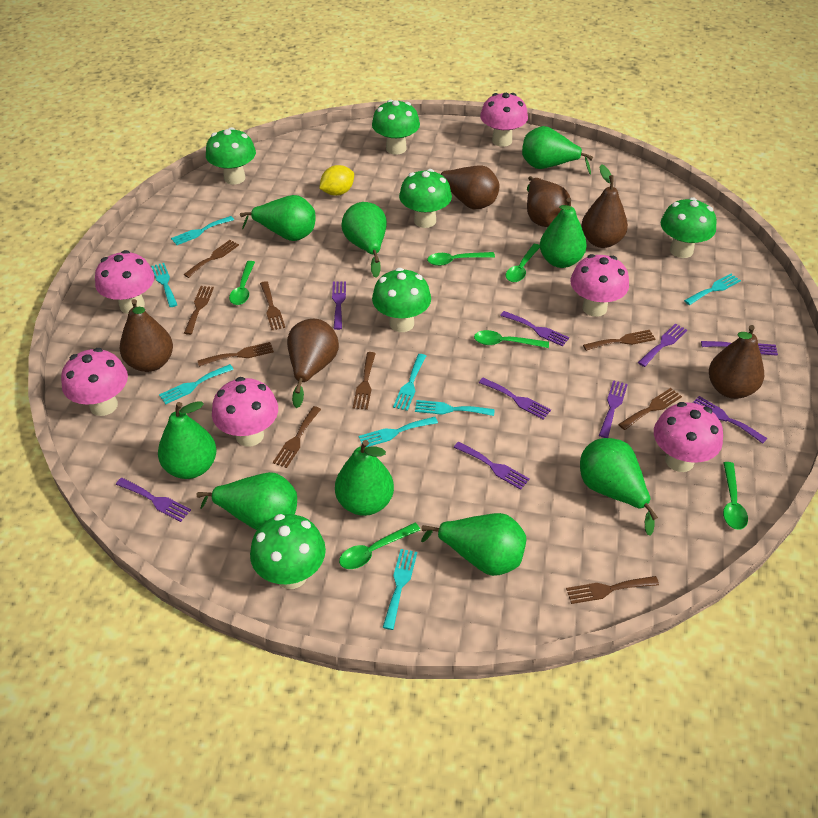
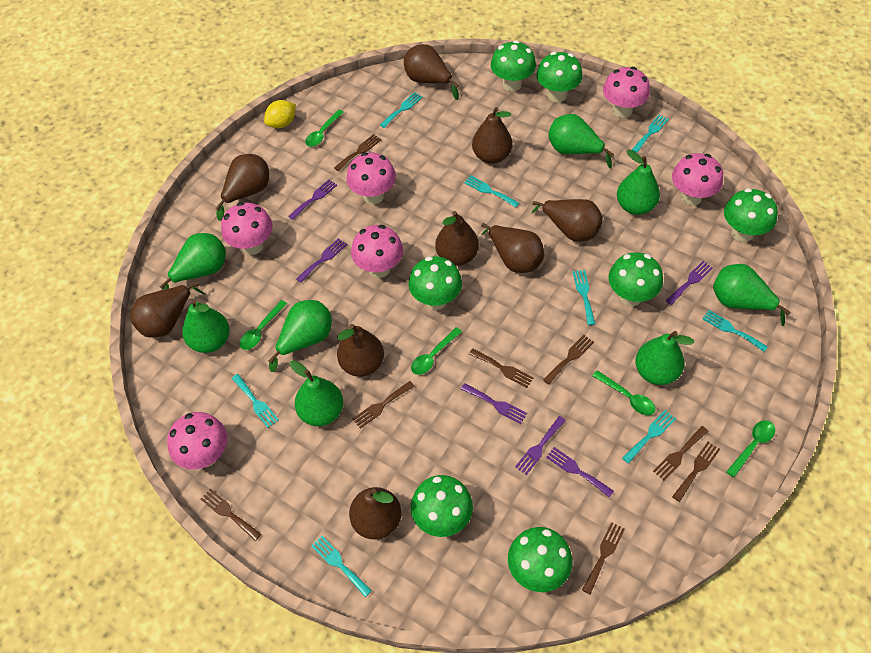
brown fork: [183,240,239,278] [184,286,214,335] [197,342,274,367] [260,281,285,330] [273,406,321,468] [353,352,376,410] [566,576,659,604] [583,330,655,351] [618,388,682,430] = 9 -> [201,489,261,541] [334,134,381,171] [352,381,415,429] [469,348,534,388] [543,335,594,384] [582,522,625,594] [653,426,709,480] [672,442,720,502] = 8
brown pear: [120,299,173,372] [287,319,339,408] [441,165,500,210] [527,176,571,227] [581,164,628,248] [709,325,764,399] = 6 -> [130,281,205,337] [215,154,269,221] [337,324,384,377] [349,487,401,539] [404,44,459,100] [435,211,479,266] [472,107,513,164] [481,223,544,273] [532,199,603,242] = 9
green mushroom: [206,127,256,185] [250,514,326,589] [372,99,420,155] [372,268,431,332] [399,169,452,228] [661,197,717,258] = 6 -> [409,256,462,310] [411,475,473,537] [491,40,536,92] [508,527,572,592] [536,52,583,102] [609,252,663,306] [724,188,778,242] = 7
green pear: [158,402,217,479] [197,472,297,530] [240,195,315,241] [335,440,394,516] [341,202,387,278] [421,513,526,576] [522,126,593,175] [540,198,587,268] [580,438,658,536] = 9 -> [160,233,226,290] [182,299,229,353] [268,300,332,372] [290,360,344,426] [548,114,614,169] [617,150,660,215] [635,331,694,385] [713,264,791,326] = 8
green spoon: [229,261,255,305] [339,523,421,569] [427,252,495,266] [474,330,549,348] [506,244,540,282] [723,462,748,530] = 6 -> [240,300,287,350] [305,110,344,147] [411,327,462,375] [592,370,655,415] [726,420,775,477] = 5
purple fork: [116,478,191,522] [332,281,346,330] [454,441,530,490] [479,378,551,420] [500,311,569,346] [599,380,628,438] [638,324,687,367] [693,396,767,444] [701,341,778,356] = 9 -> [288,179,337,220] [296,238,347,283] [461,383,527,424] [515,416,566,475] [546,447,614,497] [666,261,713,305] = 6

